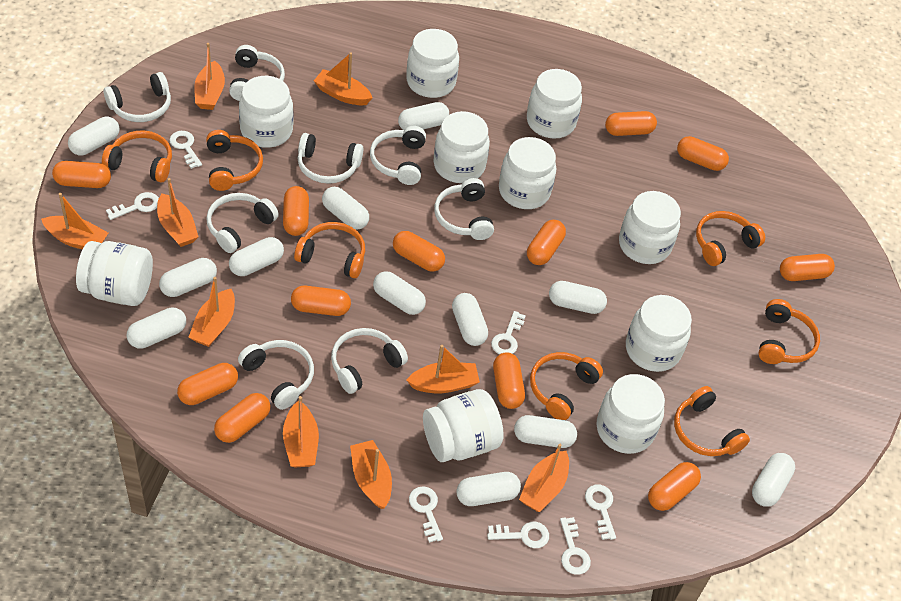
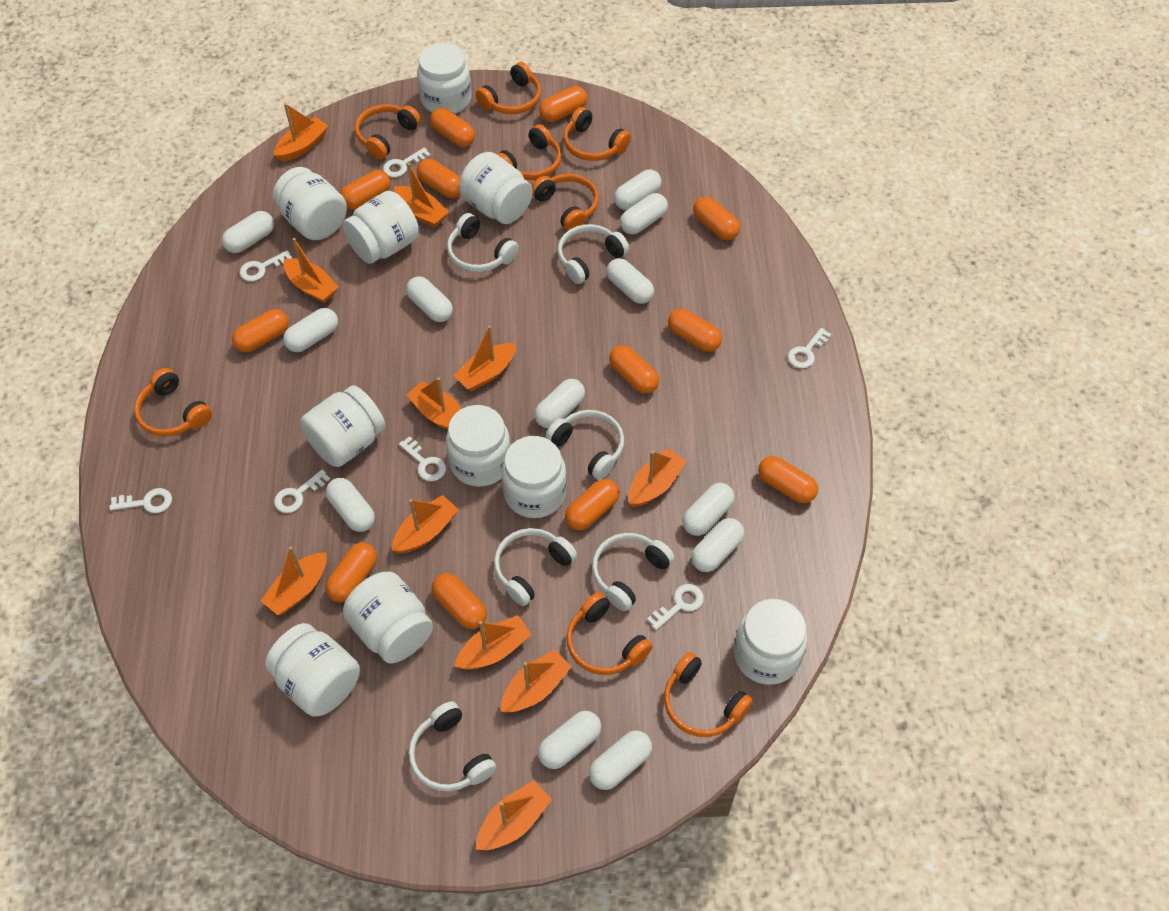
orange boat: [41,193,108,249] [157,178,199,247] [188,277,235,347] [194,43,225,110] [283,396,319,467] [314,52,372,105] [350,440,392,509] [407,345,480,394] [519,444,569,512] = 9 -> [261,546,327,615] [274,103,328,162] [284,238,339,303] [392,495,459,553] [394,163,449,228] [406,377,461,430] [454,326,516,391] [455,615,532,670] [476,780,552,850] [501,649,572,713] [629,448,687,507] = 11
orange headphones: [102,130,172,183] [206,130,263,191] [294,222,365,278] [530,352,603,420] [674,386,750,456] [696,211,765,266] [758,299,820,364] = 7 -> [134,368,212,437] [355,104,421,159] [476,62,541,114] [497,124,562,180] [532,174,599,231] [564,107,631,161] [566,593,653,675] [664,652,753,737] = 8
white headphones: [104,72,171,122] [206,193,279,253] [229,45,285,101] [238,340,314,410] [297,133,363,184] [331,328,408,394] [370,126,426,185] [434,178,494,240] = 8 -> [409,701,497,792] [447,213,519,272] [494,528,577,606] [546,410,624,480] [558,224,629,284] [592,533,675,611] = 6

